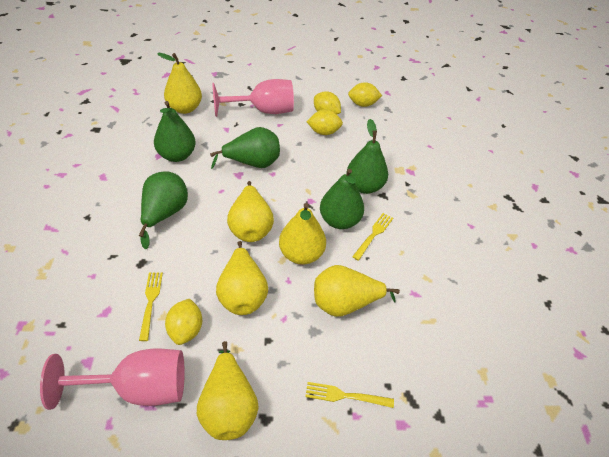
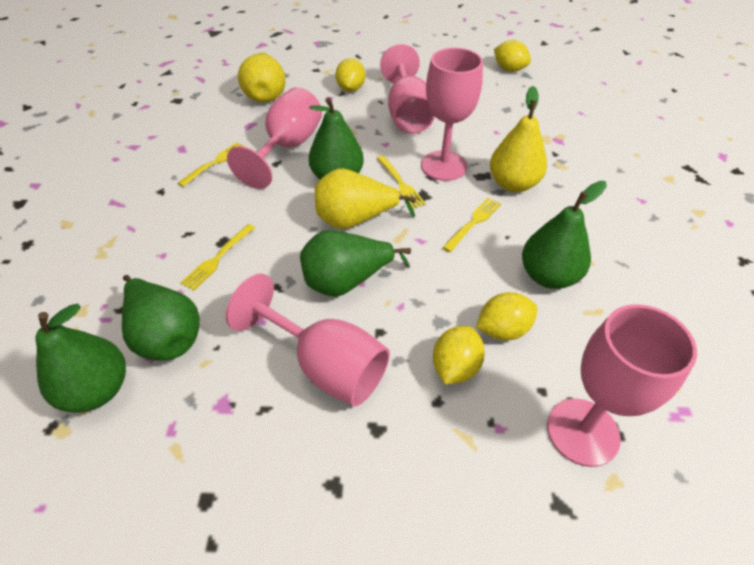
pink goblet: [40,348,185,410] [212,79,294,117] = 2 -> [226,274,390,406] [227,87,322,189] [380,44,435,134] [421,48,483,181] [547,304,697,467] = 5
yellow fork: [139,272,163,341] [305,382,394,408] [352,213,393,260] = 3 -> [178,142,246,187] [180,224,255,291] [377,156,426,209] [442,198,501,252] = 4
yellow pear: [157,53,202,114] [197,341,259,440] [216,241,268,315] [227,181,274,242] [279,203,326,265] [314,265,400,317] = 6 -> [238,53,285,102] [315,168,416,229] [490,86,547,192] = 3

